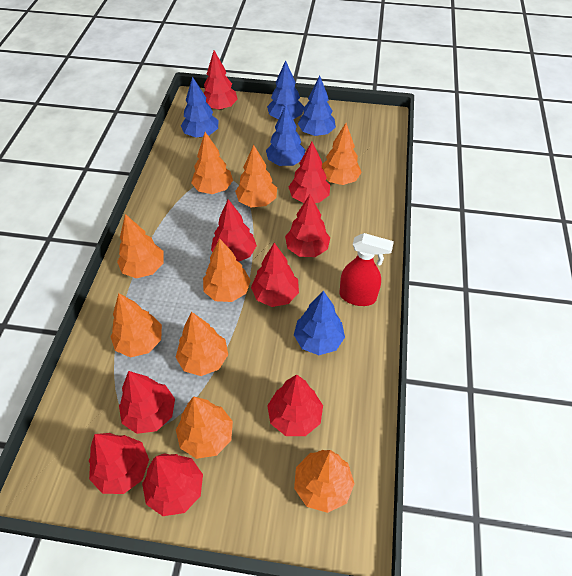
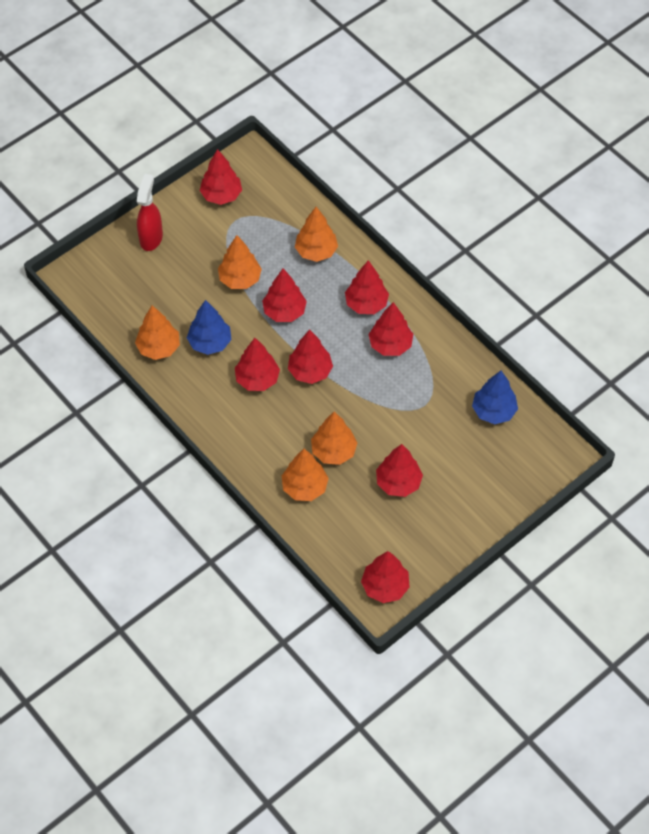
blue tree: [181,77,218,138] [266,105,305,166] [267,60,304,119] [294,291,345,355] [298,75,336,136] = 5 -> [187,300,232,355] [472,371,518,424] = 2
orange tree: [110,293,162,358] [117,214,164,278] [176,312,228,376] [176,396,233,459] [191,132,233,194] [203,238,251,302] [235,145,277,207] [294,450,355,513] [322,123,362,185] = 9 -> [135,305,180,360] [218,235,262,289] [282,449,329,501] [295,207,338,262] [311,412,357,465] = 5
red tree: [89,433,149,494] [119,371,175,434] [142,453,203,516] [204,51,238,110] [211,199,257,262] [251,243,299,307] [267,374,323,436] [285,194,330,257] [289,142,330,203] = 9 -> [200,149,242,205] [235,338,280,391] [262,268,307,322] [288,329,333,384] [345,260,389,314] [361,551,410,603] [368,302,413,356] [376,444,423,497] = 8

